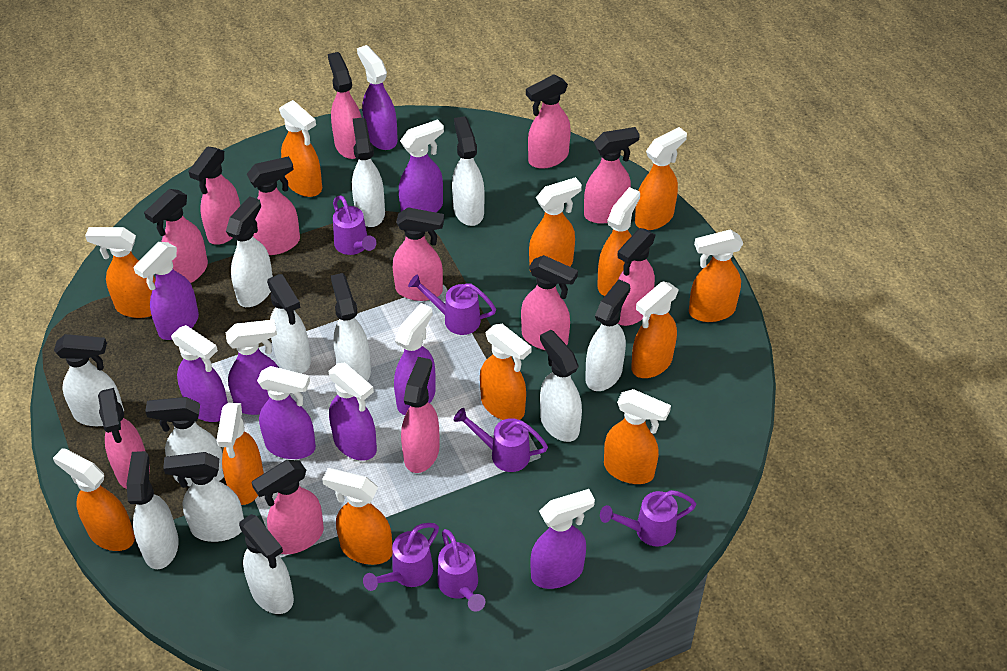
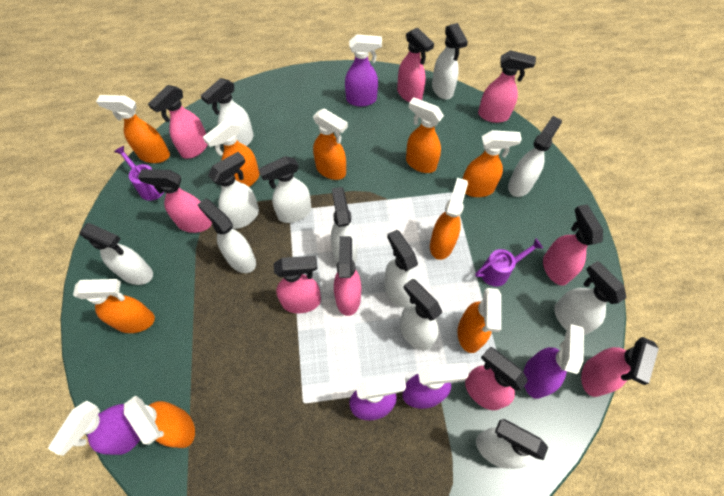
orange spray bottle: [53,448,135,551] [85,227,156,318] [216,403,264,505] [279,100,322,197] [322,468,392,565] [480,324,532,420] [529,177,582,272] [597,187,640,296] [604,389,671,484] [631,281,679,378] [635,127,687,230] [689,230,743,322] = 12 -> [73,279,155,333] [96,95,170,163] [124,395,195,448] [203,120,260,187] [313,108,348,180] [406,98,444,173] [430,178,468,260] [457,288,501,353] [463,130,522,197] = 9
pink spray bottle: [98,388,150,489] [144,189,208,283] [188,147,240,245] [247,156,300,255] [251,460,324,554] [328,52,362,159] [393,207,444,301] [401,357,440,473] [521,255,578,350] [526,74,571,169] [584,127,640,224] [617,228,656,326] = 12 -> [138,169,212,233] [148,85,208,159] [274,256,321,313] [334,236,361,316] [397,27,434,102] [465,347,528,410] [478,50,536,123] [543,204,603,285] [581,337,659,397] = 9
purple spray bottle: [133,242,199,340] [171,325,228,422] [226,319,279,415] [257,366,316,459] [329,362,377,461] [357,45,398,150] [394,303,436,415] [399,119,444,212] [530,489,595,589] = 9 -> [48,401,140,455] [345,34,382,107] [349,375,406,420] [402,363,469,409] [523,324,584,399] = 5
purple watering can: [333,195,377,255] [363,523,439,591] [408,274,496,335] [437,529,485,612] [454,408,548,472] [600,490,696,547] = 6 -> [114,146,164,201] [475,238,543,287] = 2

